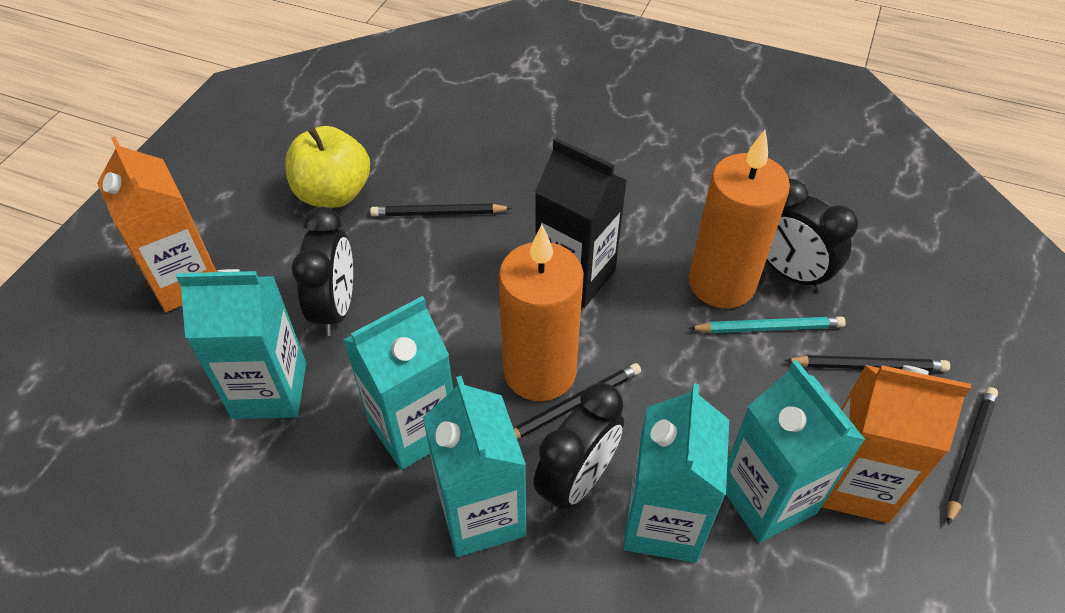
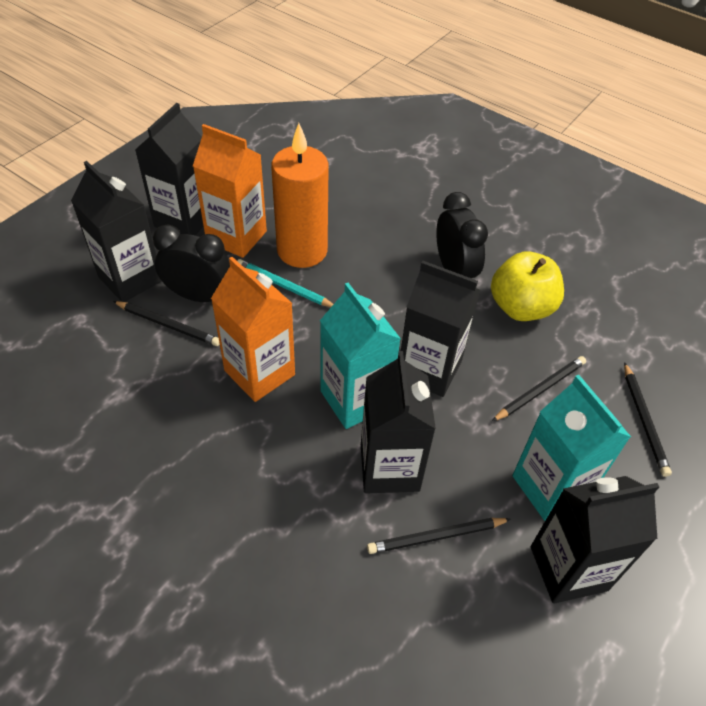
black carton: [535,138,627,308] = 1 -> [71,161,162,302] [135,103,204,235] [361,351,436,493] [401,261,480,397] [531,476,659,604] = 5
black clock: [291,207,353,336] [533,383,624,512] [766,179,858,291] = 3 -> [153,225,230,302] [436,192,488,278] = 2
orange candle: [499,225,584,401] [689,130,790,308] = 2 -> [271,123,329,268] = 1
turquoise carton: [176,269,306,419] [343,296,453,470] [423,376,526,557] [623,383,729,563] [726,360,866,543] = 5 -> [320,283,401,429] [512,375,631,521] = 2

